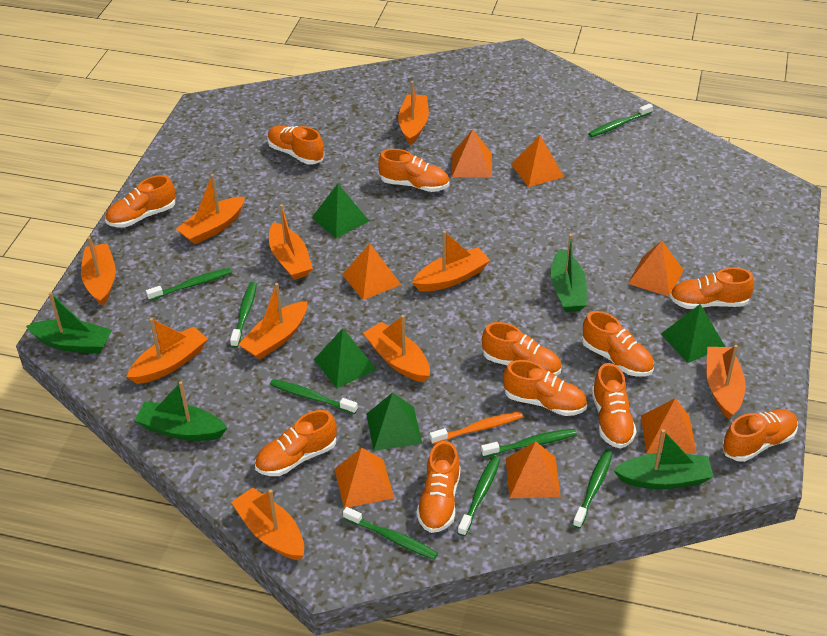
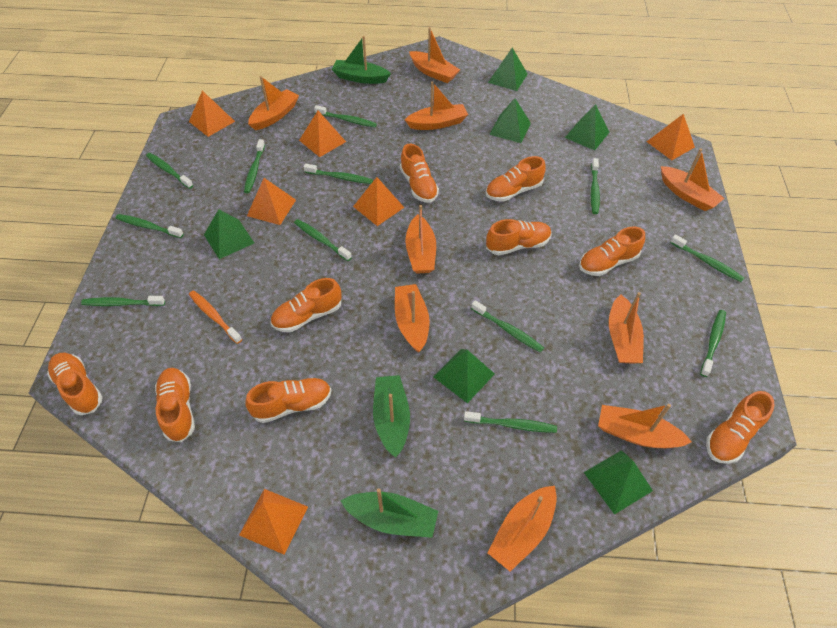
green boat: [26,292,112,354] [134,381,227,441] [550,234,587,312] [613,429,713,489] = 4 -> [332,36,391,84] [340,488,438,538] [373,375,410,458] = 3
green pyramid: [311,184,369,238] [314,328,377,388] [366,392,422,451] [661,304,725,363] = 4 -> [204,209,254,259] [434,349,495,403] [488,48,528,91] [489,98,531,143] [565,104,609,151] [584,450,653,515] = 6
green toothbrush: [146,268,232,301] [230,282,257,348] [270,379,358,414] [343,507,438,560] [458,456,500,536] [481,429,577,457] [573,450,613,529] [588,103,653,137] = 8 -> [81,296,165,306] [116,214,184,238] [146,153,193,189] [244,139,265,193] [294,219,352,261] [304,164,373,184] [314,105,377,127] [464,411,557,433] [471,300,544,353] [591,158,600,214] [670,234,744,282] [700,310,726,377] = 12
orange boat: [81,237,116,306] [127,318,208,384] [176,174,245,244] [231,488,304,561] [238,283,307,359] [269,204,313,280] [363,315,430,382] [398,81,429,145] [412,231,490,292] [706,345,746,419] = 10 -> [248,76,299,130] [395,284,430,353] [405,81,468,130] [405,205,436,274] [409,27,460,83] [488,486,557,572] [598,404,692,448] [609,292,644,364] [661,148,725,211] = 9
orange pyramid: [334,448,394,508] [342,244,401,300] [452,129,492,178] [506,441,561,498] [511,135,564,187] [628,240,683,297] [641,398,697,454] = 7 -> [189,91,235,137] [239,489,308,554] [247,178,296,225] [299,111,346,157] [353,177,405,226] [647,114,695,160] = 6
orange shoe: [105,175,175,227] [255,410,337,476] [267,125,325,164] [378,149,449,192] [416,441,461,533] [482,322,561,376] [503,360,587,416] [582,311,654,377] [592,363,637,449] [670,267,754,309] [722,409,798,462] = 11 -> [47,353,103,415] [155,368,195,442] [245,378,331,423] [270,278,342,332] [400,144,439,203] [486,156,546,202] [486,219,551,255] [579,226,645,276] [706,391,775,464] = 9

